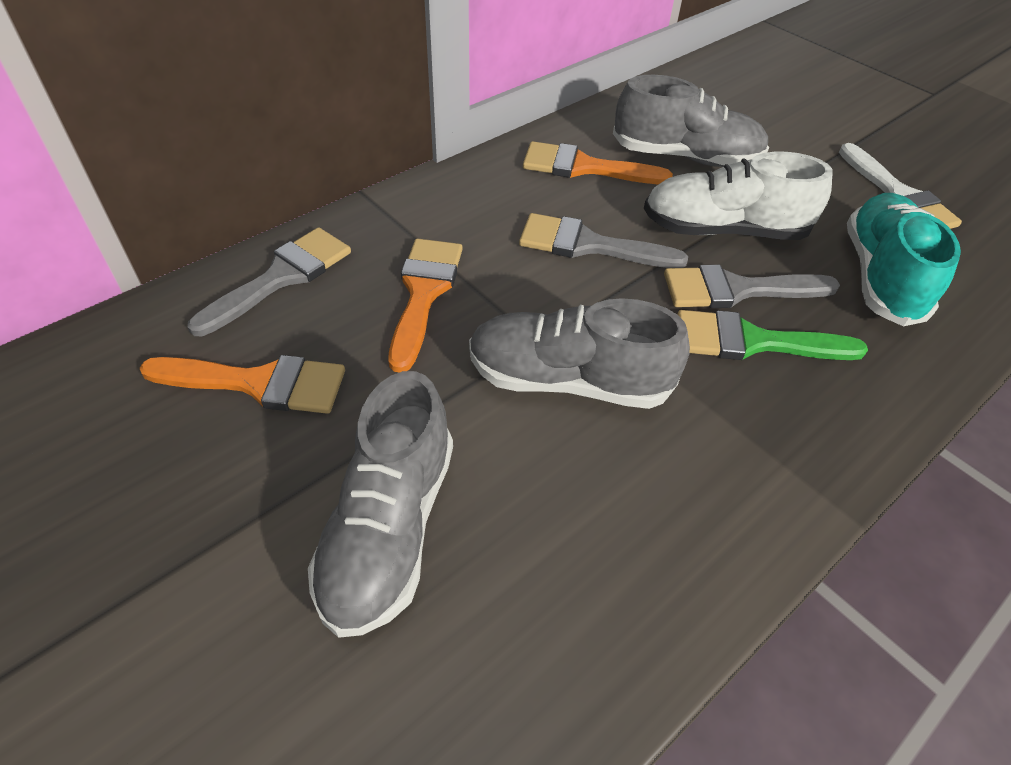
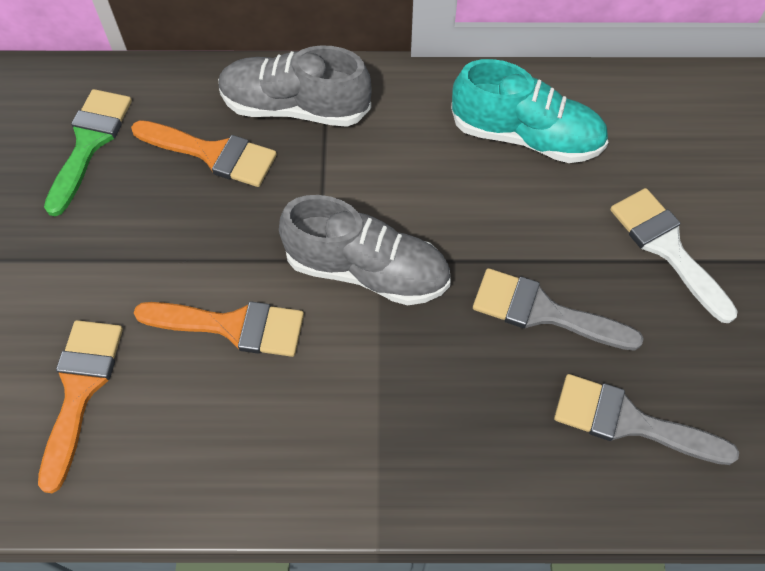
grey brush: [187,227,351,336] [519,213,688,268] [664,265,840,308] = 3 -> [473,268,644,351] [554,374,739,465] = 2
grey shoe: [308,371,453,638] [469,298,690,409] [613,75,769,167] = 3 -> [218,45,372,127] [279,195,451,305] = 2
white shoe: [644,152,833,240] = 1 -> none = 0

